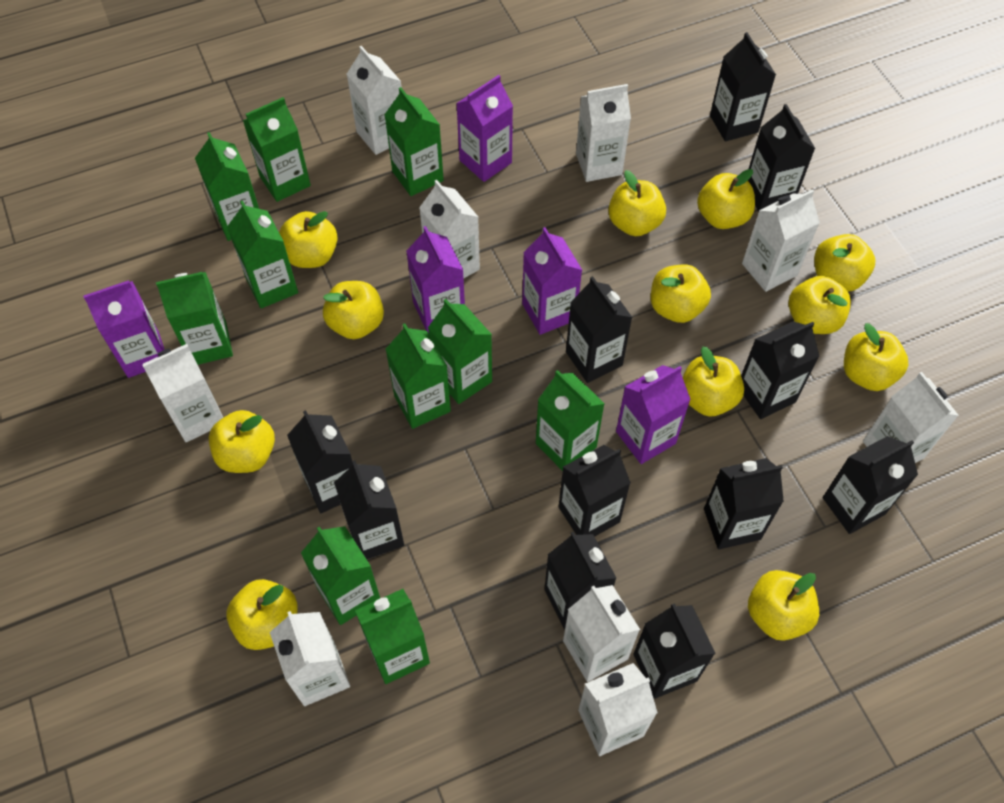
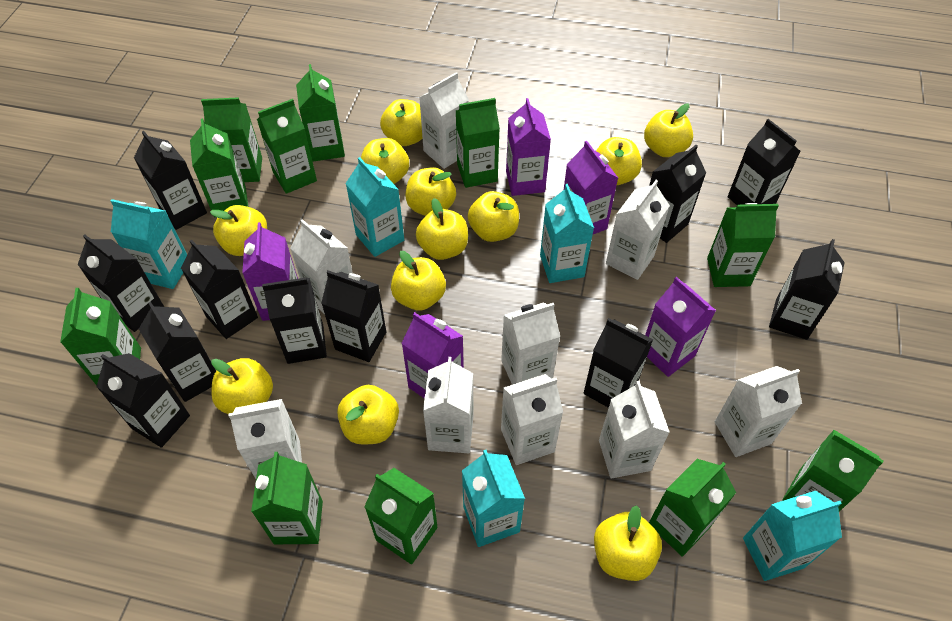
green carton: [156,272,233,365] [195,132,259,241] [227,200,298,308] [243,97,311,202] [301,526,380,625] [355,589,430,684] [384,87,444,196] [386,323,451,429] [428,299,492,404] [536,370,605,471] = 10 -> [60,288,141,385] [190,119,249,217] [201,97,262,182] [251,452,323,544] [257,99,317,194] [296,64,345,162] [364,468,438,564] [456,98,500,188] [649,459,736,557] [707,203,779,287] [782,430,884,511] = 11
turquoise carton: none = 0 -> [111,199,187,289] [345,157,404,257] [462,450,525,547] [540,184,594,283] [743,491,842,581] = 5

